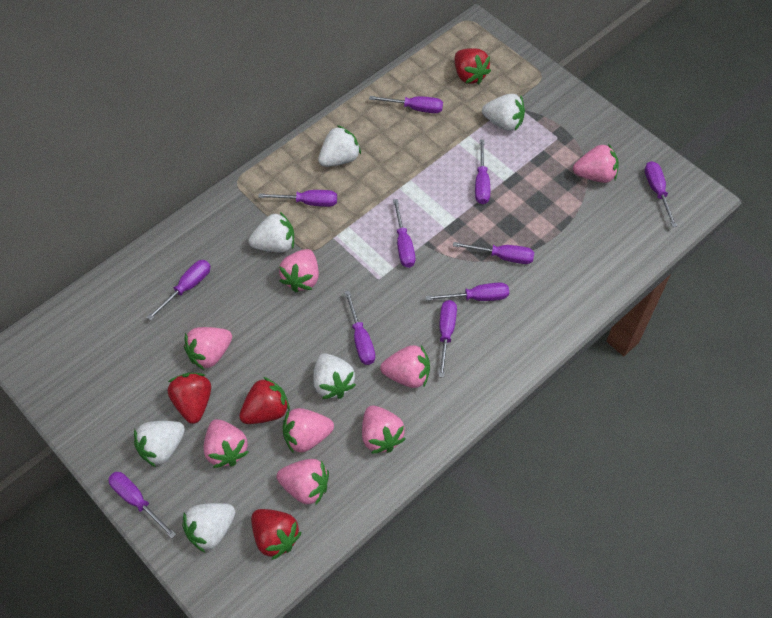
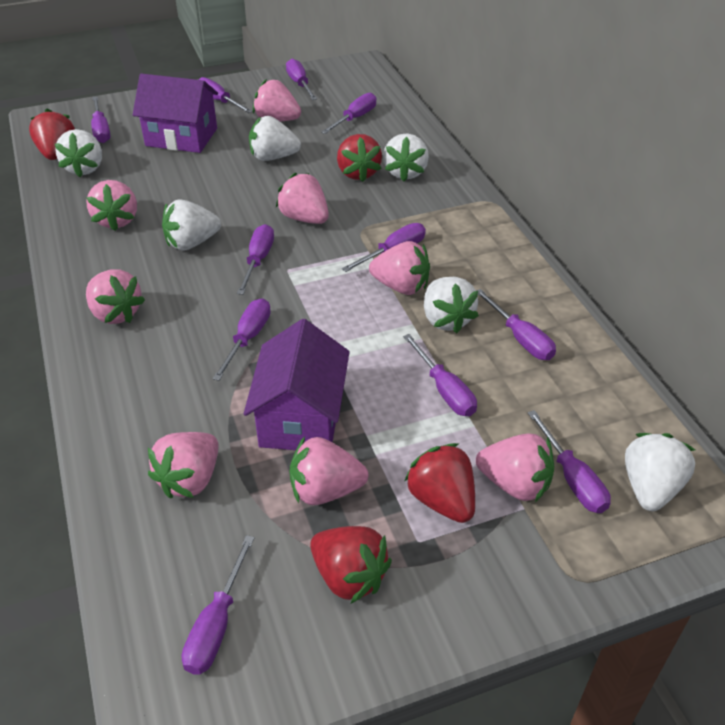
purple house: none = 0 -> [133,74,218,153] [244,319,350,450] = 2

